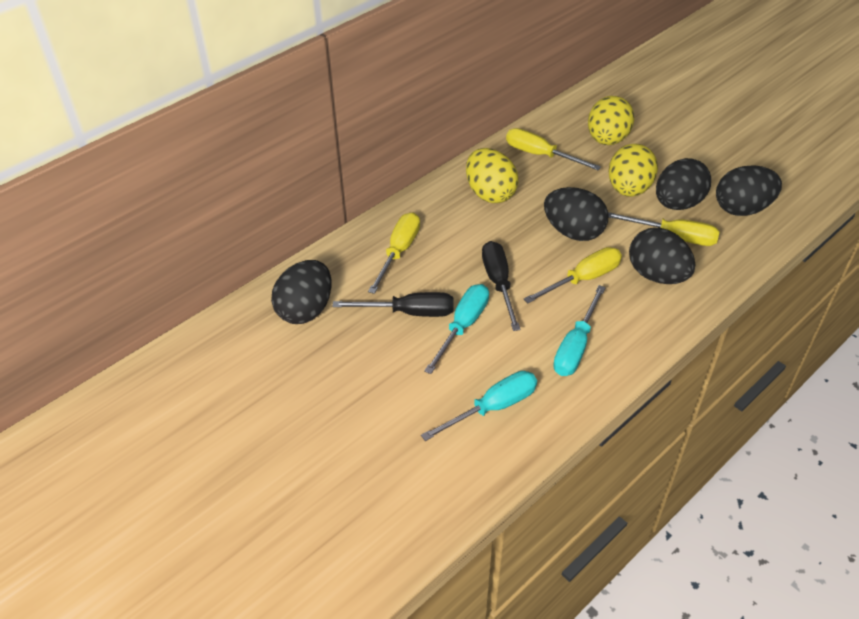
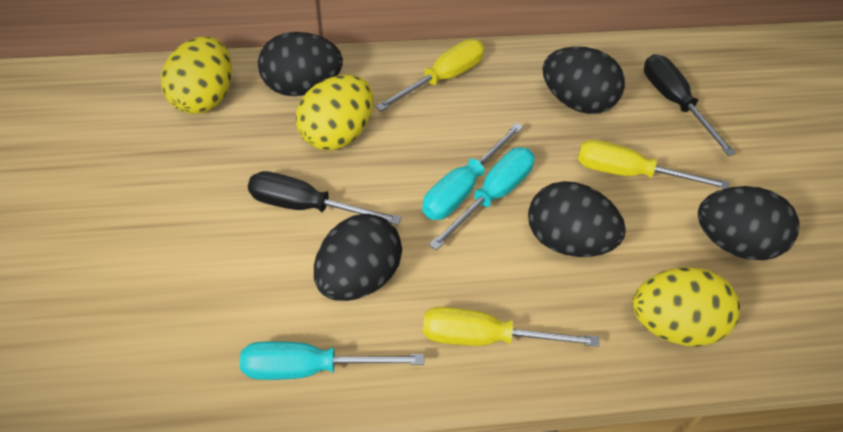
yellow screwdriver: [368,212,420,294] [506,128,601,170] [524,247,622,303] [608,212,719,246] = 4 -> [375,39,484,111] [423,307,599,347] [578,140,729,189] = 3

